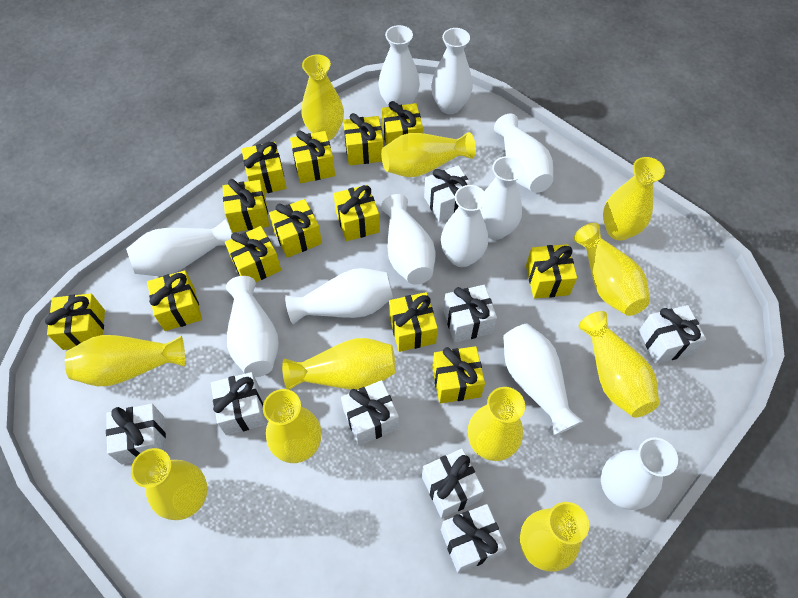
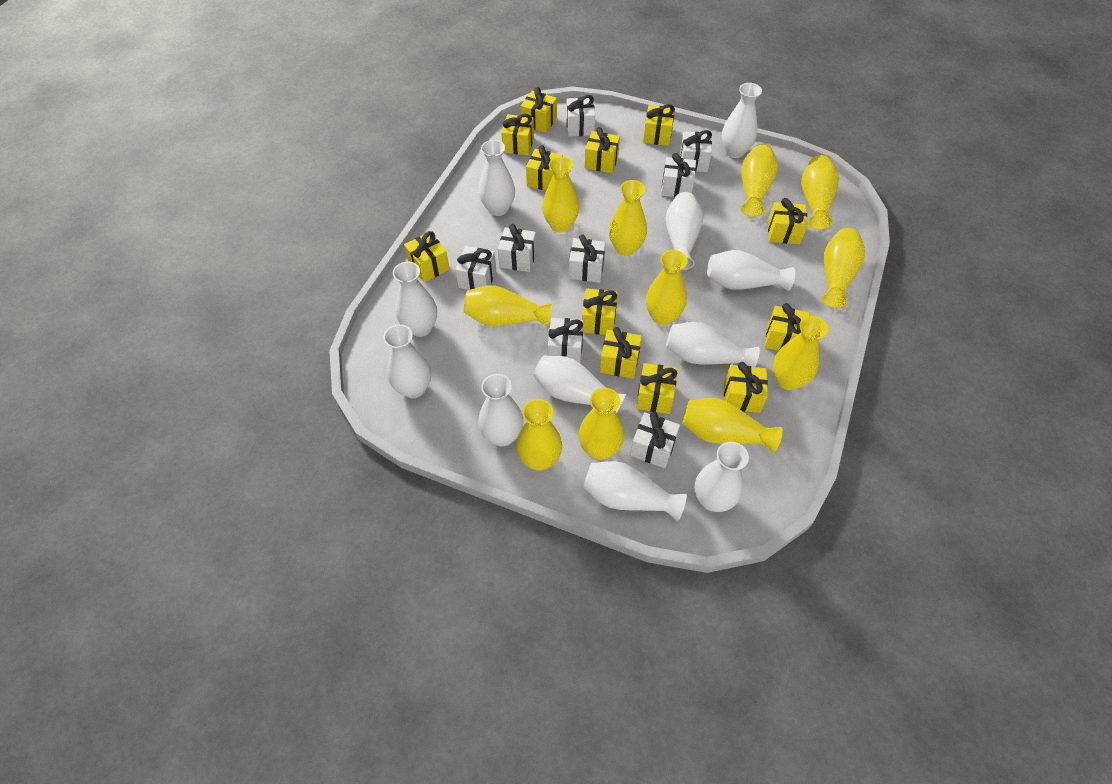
yellow gift: [45,294,105,350] [147,270,202,331] [222,179,269,232] [225,226,281,282] [241,142,287,194] [269,199,322,258] [290,130,335,183] [334,184,380,241] [343,113,383,165] [382,101,423,145] [389,292,438,352] [432,346,485,403] [526,244,577,299] = 13 -> [404,231,450,282] [501,114,534,156] [521,87,557,133] [526,145,563,191] [582,288,618,335] [585,127,620,173] [600,327,642,379] [636,363,678,414] [643,104,675,146] [724,362,768,413] [765,303,810,351] [768,198,808,244] = 12

